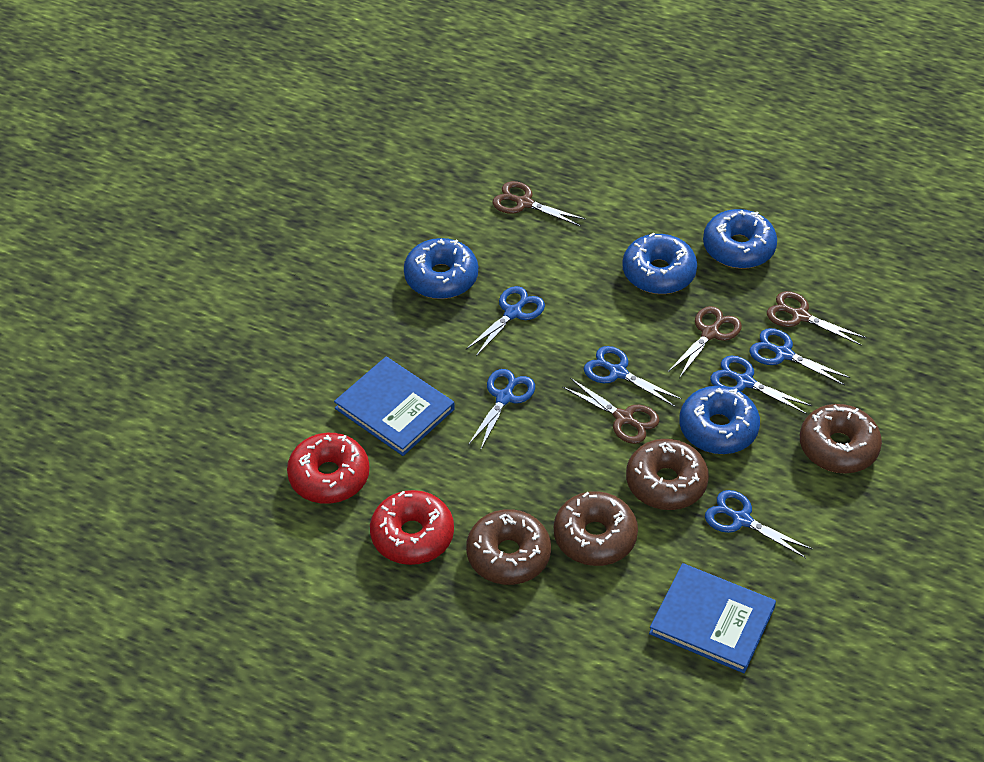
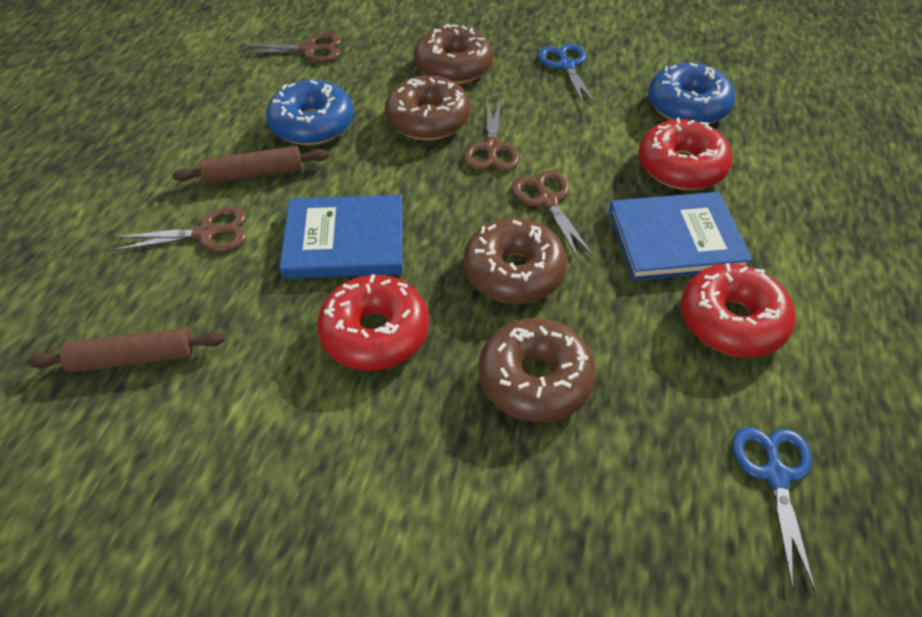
blue donut: [404,238,478,299] [622,232,697,294] [679,386,760,454] [703,209,777,269] = 4 -> [266,80,354,145] [648,63,735,124] = 2
blue scissors: [466,286,545,356] [468,369,535,451] [584,346,681,407] [705,490,812,558] [710,356,812,414] [749,328,850,386] = 6 -> [538,44,597,106] [732,427,816,592] = 2
brown rolling pin: none = 0 -> [27,327,225,373] [172,146,329,184] = 2
red donut: [287,433,369,504] [370,490,454,565] = 2 -> [317,274,429,371] [638,118,733,190] [681,263,796,357] = 3

